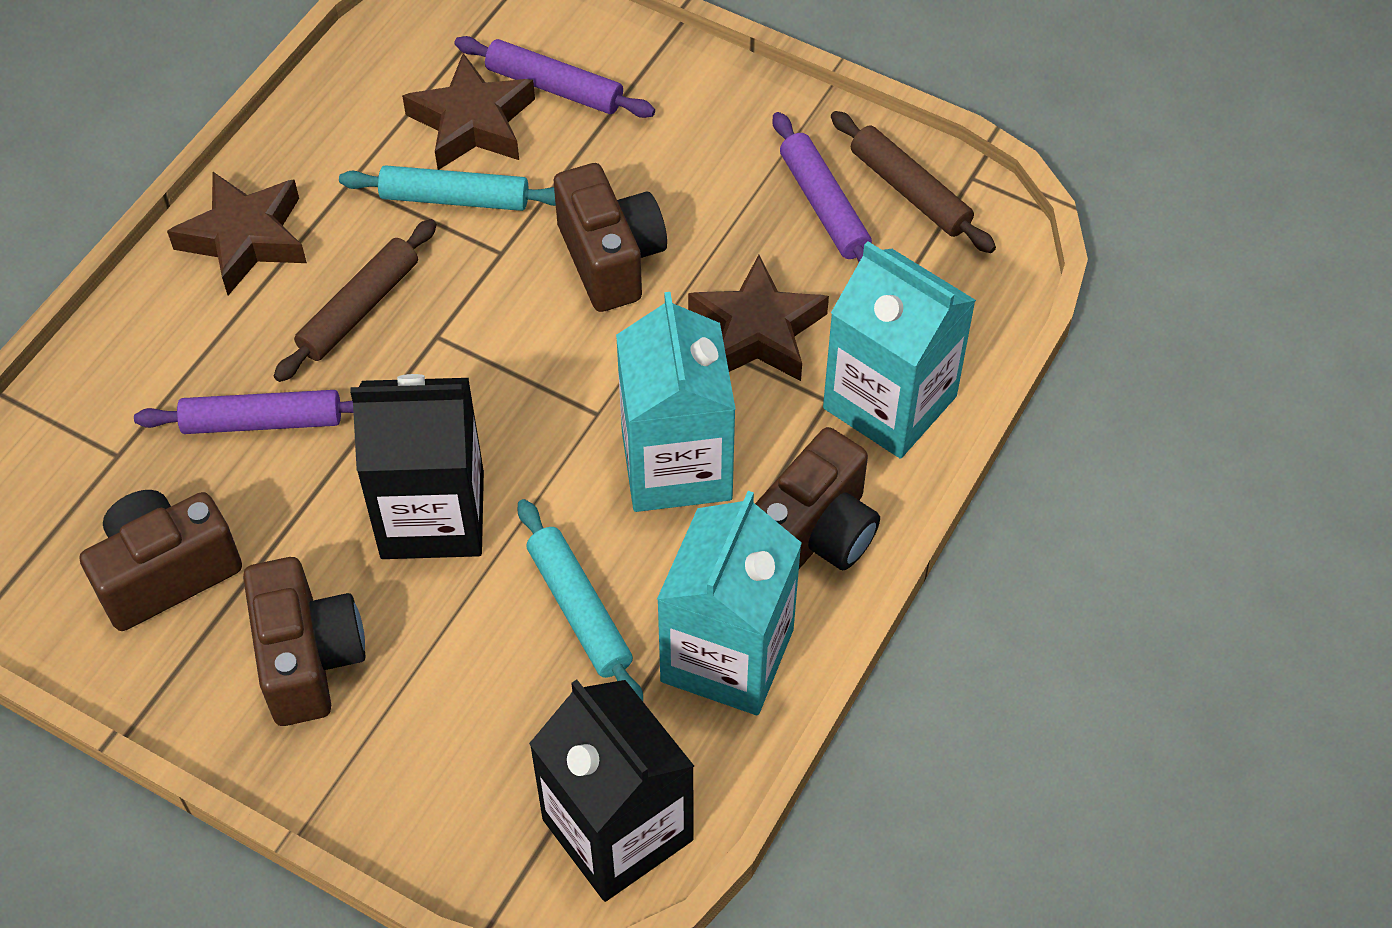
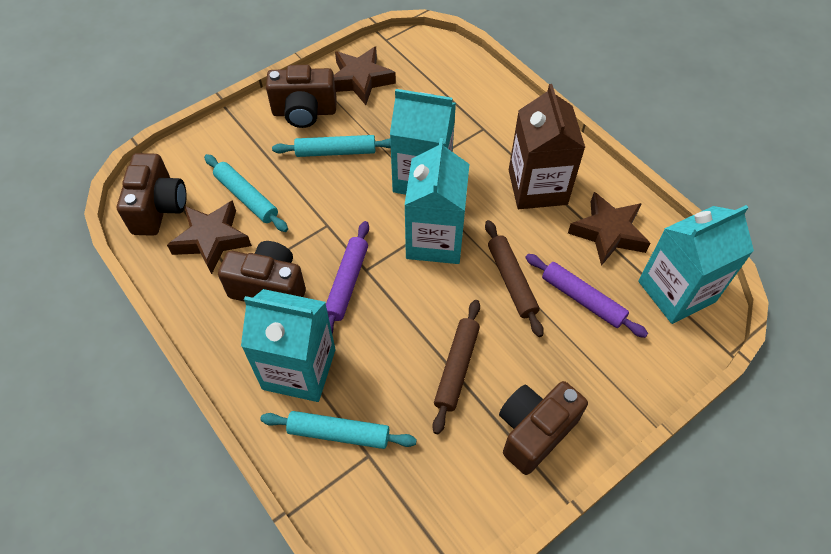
black carton: [350,374,484,559] [529,679,694,902] = 2 -> none = 0
brown carton: none = 0 -> [509,84,585,209] = 1
purple rolling pin: [134,390,353,434] [454,36,655,118] [773,112,872,262] = 3 -> [326,221,369,334] [525,254,648,338] = 2
turquoise carton: [616,292,736,512] [657,491,802,715] [823,241,976,458] = 3 -> [241,289,336,402] [390,89,456,195] [405,138,469,264] [638,205,754,324] = 4
turquoise rolling pin: [339,165,556,211] [518,499,643,701] = 2 -> [204,154,288,232] [260,411,417,449] [272,135,391,157] = 3

